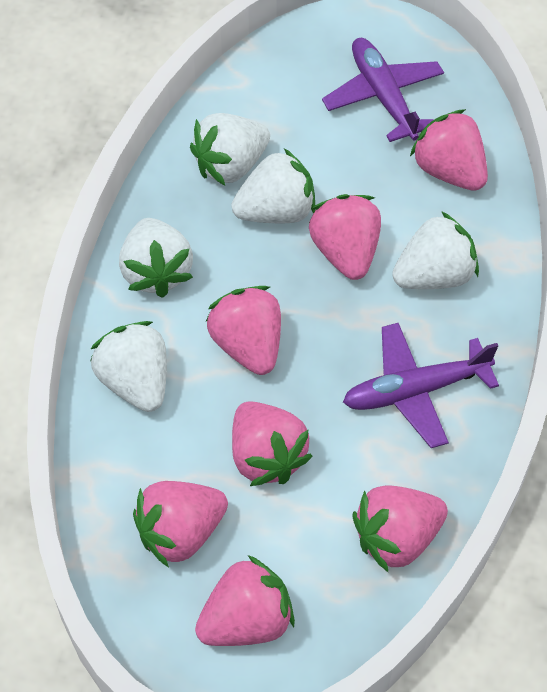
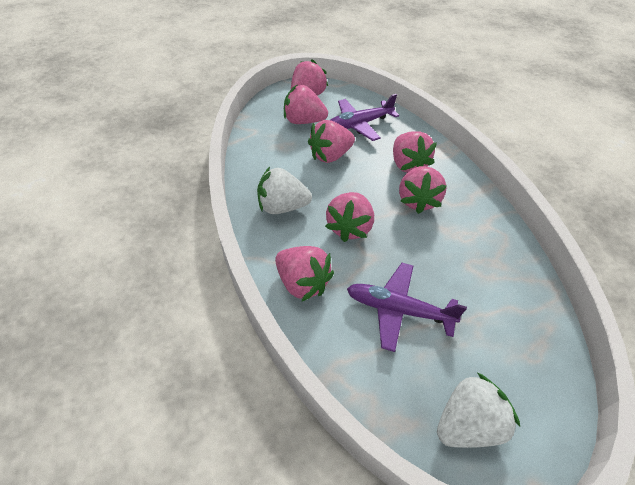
white strawberry: [90,321,167,412] [119,218,193,298] [190,113,270,185] [232,148,315,223] [392,211,479,289] = 5 -> [257,167,312,214] [437,373,520,448] = 2

